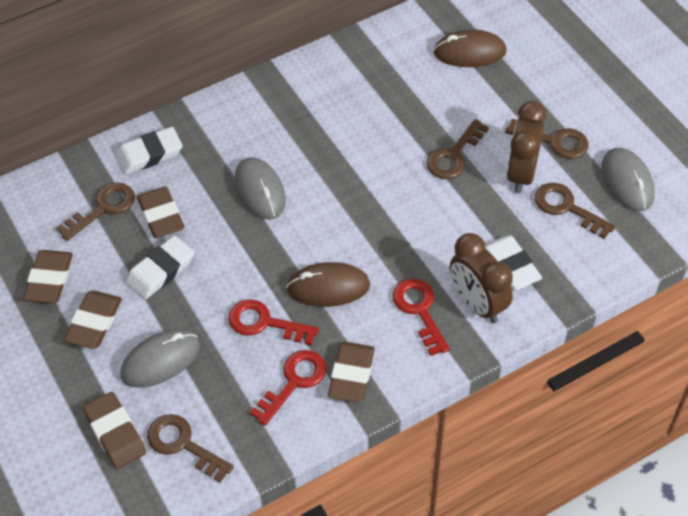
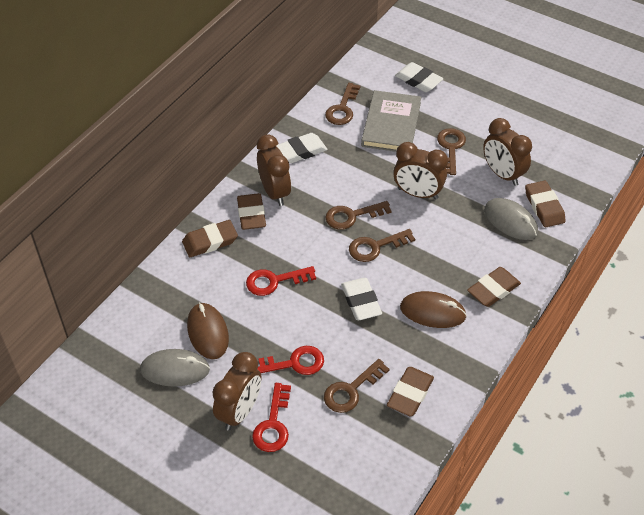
brown clock: [450,233,513,323] [506,101,547,193] = 2 -> [212,352,261,430] [257,134,291,206] [393,142,448,200] [483,118,532,186] = 4
grey book: none = 0 -> [361,90,421,152] = 1
grey mouse: [120,329,200,388] [234,157,286,220] [601,148,655,211] = 3 -> [140,349,210,387] [484,198,538,240] = 2

